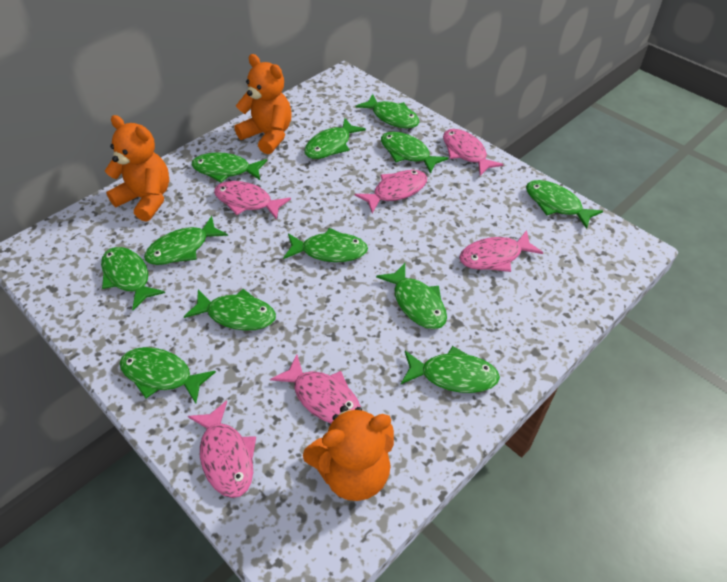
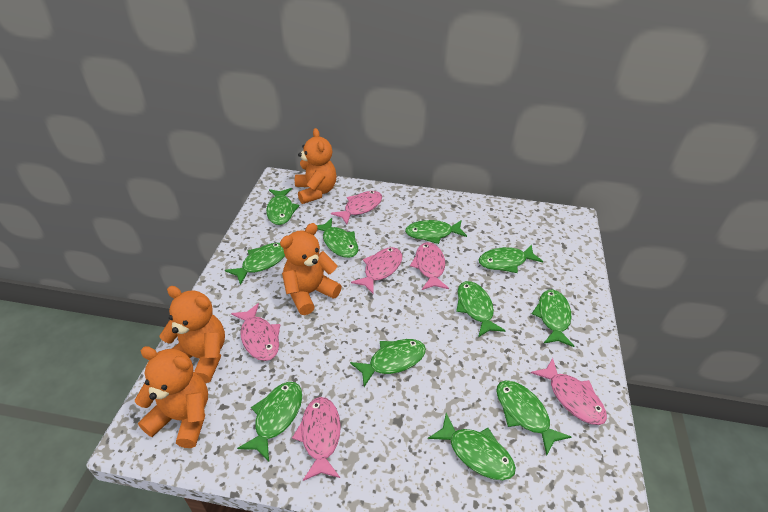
green fish: [101,247,165,310] [120,347,216,403] [144,216,228,265] [184,289,276,331] [192,153,267,183] [283,228,368,262] [304,118,366,159] [356,94,419,129] [376,263,447,329] [381,131,448,174] [401,346,500,393] [526,180,603,229] = 12 -> [225,243,285,285] [237,382,302,461] [266,188,299,225] [317,218,358,258] [350,339,426,387] [405,220,467,244] [428,413,516,480] [456,281,506,337] [479,244,543,273] [496,380,571,455] [532,289,574,347] = 11
orange teddy bear: [105,115,169,222] [234,54,292,154] [303,406,394,501] = 3 -> [135,346,208,448] [159,286,225,383] [280,223,342,315] [295,128,337,204] = 4

